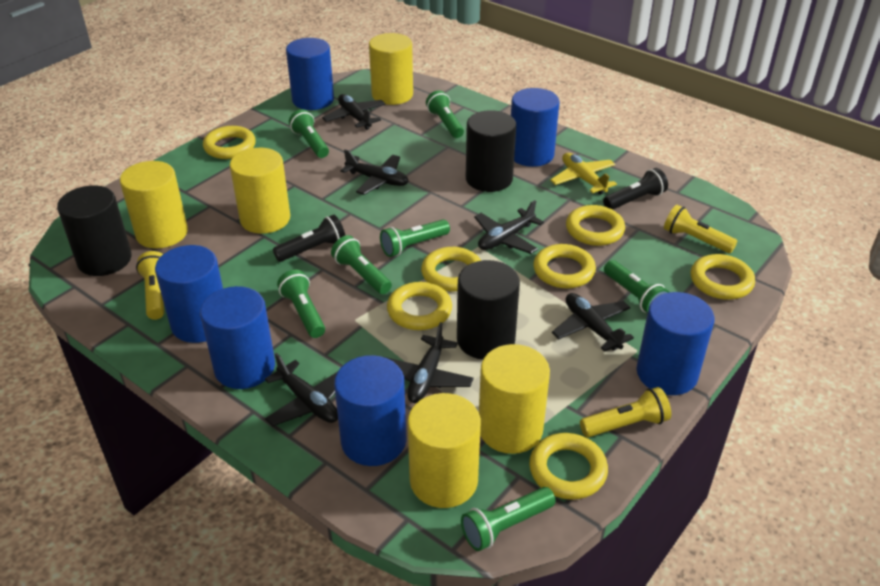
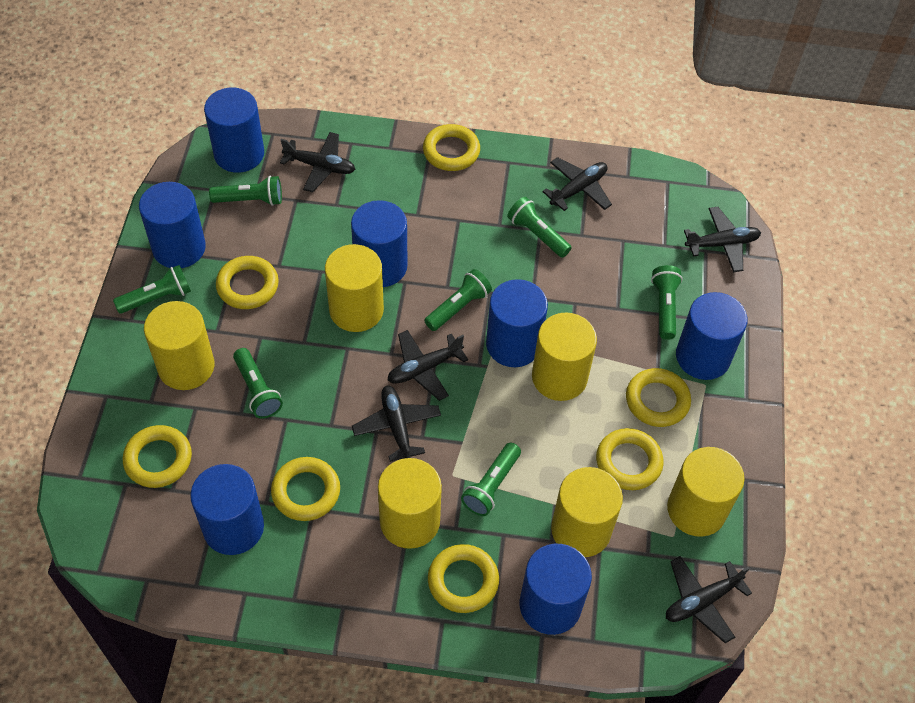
black cylinder: [57,185,132,276] [457,260,520,360] [466,110,516,192] = 3 -> none = 0
black flashlight: [273,215,345,262] [603,168,668,210] = 2 -> none = 0
blue cylinder: [155,245,223,343] [200,286,275,389] [286,38,334,110] [334,355,407,466] [511,88,560,167] [637,292,714,395] = 6 -> [139,182,206,268] [190,464,264,555] [204,88,264,173] [351,200,408,287] [486,279,548,367] [520,544,592,635] [676,292,747,380] = 7
yellow cylinder: [120,161,188,249] [230,148,290,234] [369,33,413,105] [408,393,481,508] [479,344,550,454] = 5 -> [144,301,214,390] [325,244,384,332] [378,458,442,549] [532,313,597,401] [551,467,623,557] [667,447,745,537] = 6
yellow flashlight: [136,251,164,320] [580,387,671,437] [664,205,737,253] = 3 -> none = 0
yellow plane: [550,153,617,195] = 1 -> none = 0

